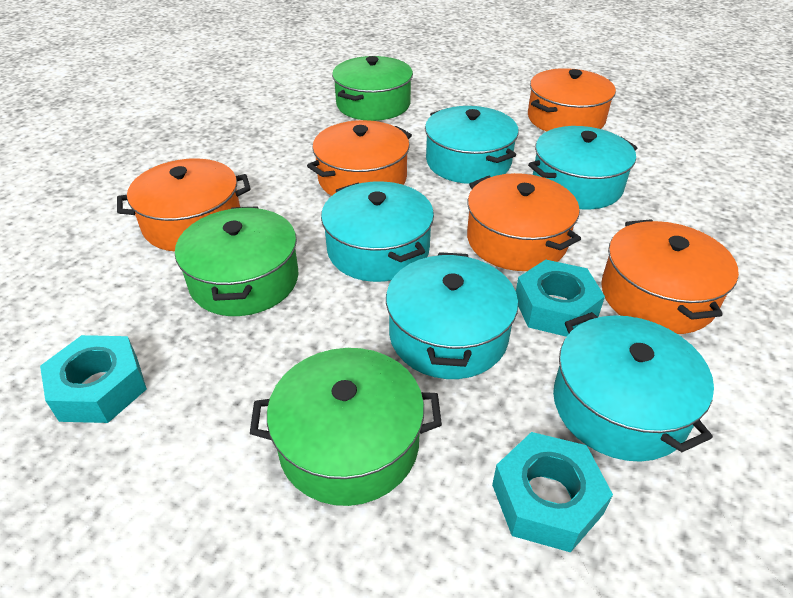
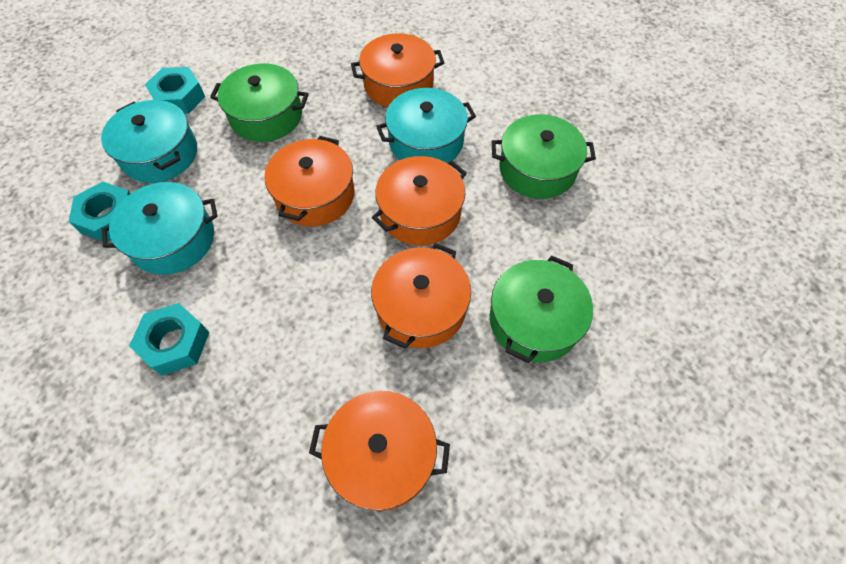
turquoise pot: [321,181,434,282] [386,252,518,379] [425,106,519,184] [528,126,637,209] [553,312,714,462] = 5 -> [101,100,197,183] [101,182,218,275] [376,88,476,163] = 3

